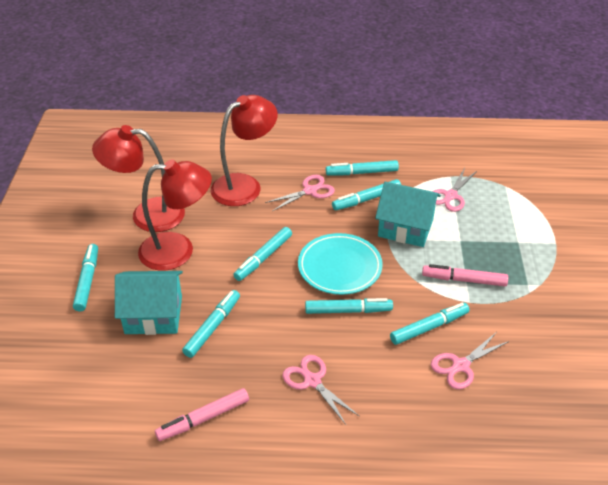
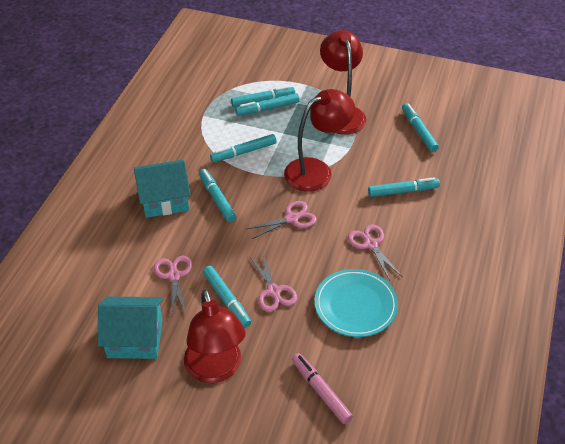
pink marker: [155,388,249,441] [422,264,508,286] = 2 -> [292,353,353,424] = 1

